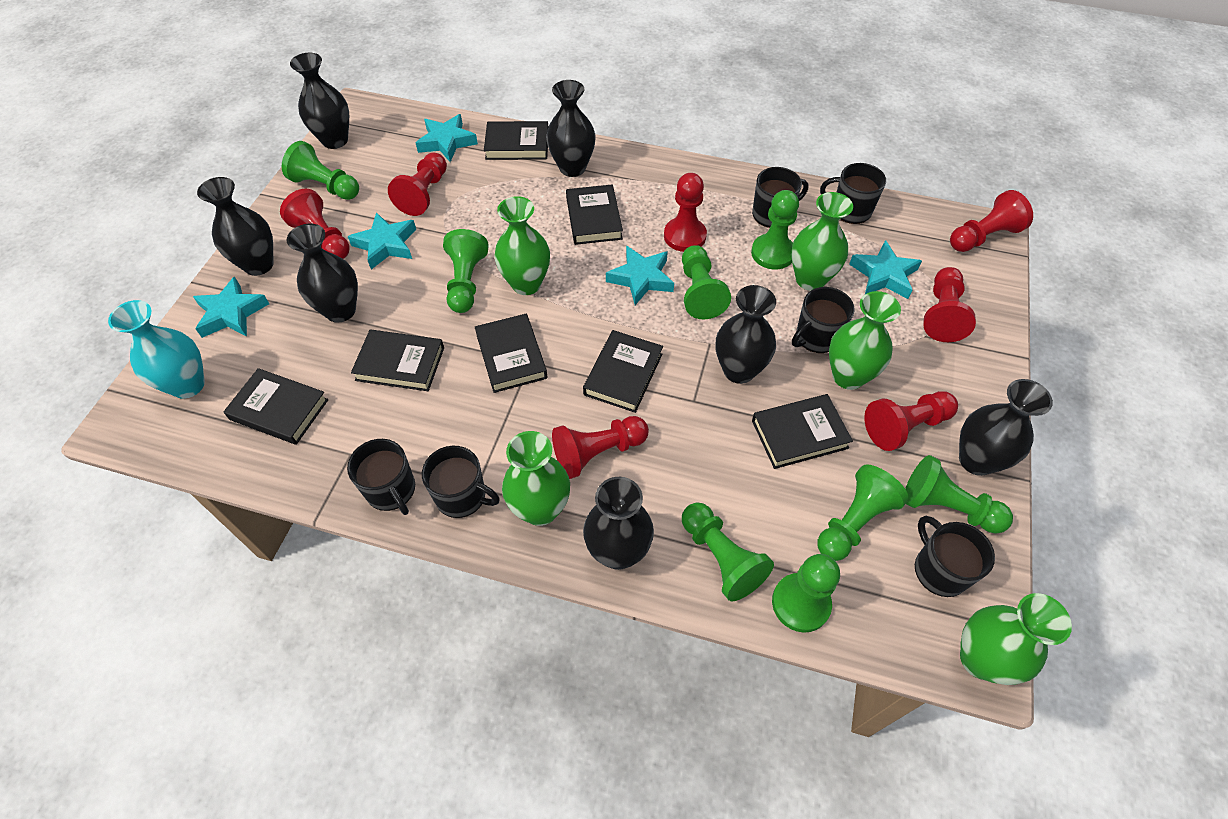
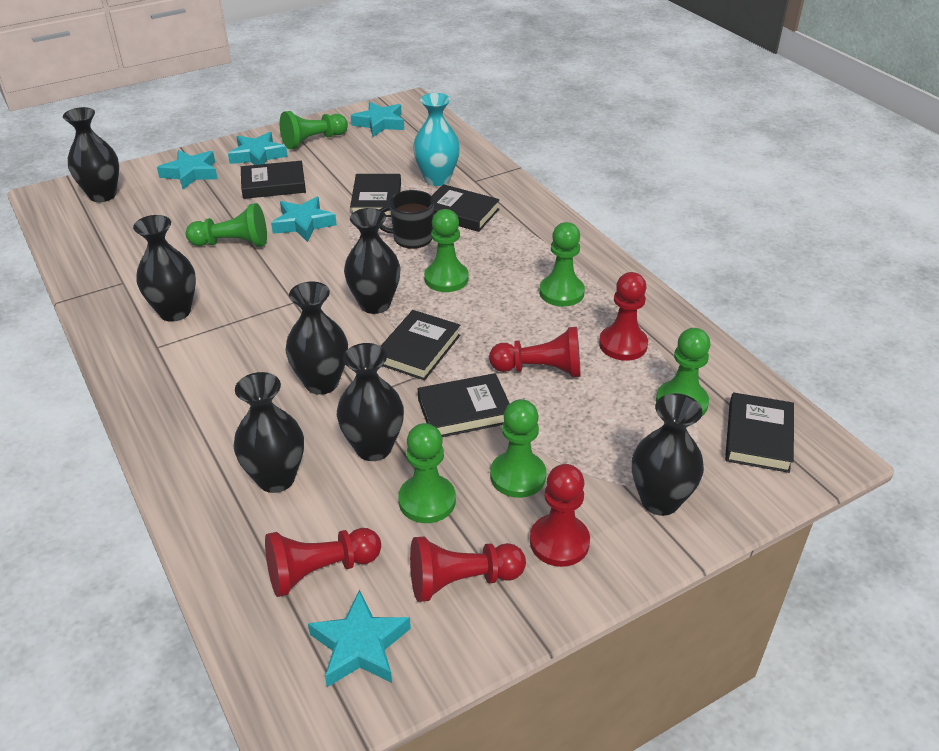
black book: [223,368,329,445] [351,330,444,391] [475,314,548,393] [484,121,548,160] [566,184,623,245] [583,330,663,413] [752,394,853,469] = 7 -> [241,161,306,199] [350,174,401,217] [381,310,460,380] [418,373,510,437] [432,184,500,232] [725,392,794,473] = 6
black mug: [347,439,415,515] [422,446,500,518] [752,167,808,228] [792,287,854,353] [820,163,886,224] [915,516,995,597] = 6 -> [379,190,434,249] = 1
green pawn: [282,141,359,200] [443,229,489,313] [682,245,731,319] [682,503,774,601] [751,190,799,269] [772,554,840,632] [818,464,909,561] [905,455,1013,534] = 8 -> [186,203,267,247] [280,111,348,149] [398,423,456,523] [424,209,469,292] [490,399,546,498] [539,222,585,307] [656,328,710,416] = 7
green vase: [494,196,550,295] [502,431,570,526] [791,192,853,291] [829,291,901,390] [960,593,1072,685] = 5 -> none = 0
red pawn: [280,189,350,259] [388,152,447,216] [552,416,649,479] [664,173,707,252] [864,391,958,451] [923,267,976,342] [950,190,1033,252] = 7 -> [265,528,381,597] [410,536,526,602] [489,327,581,377] [530,464,590,567] [599,272,648,361] = 5

